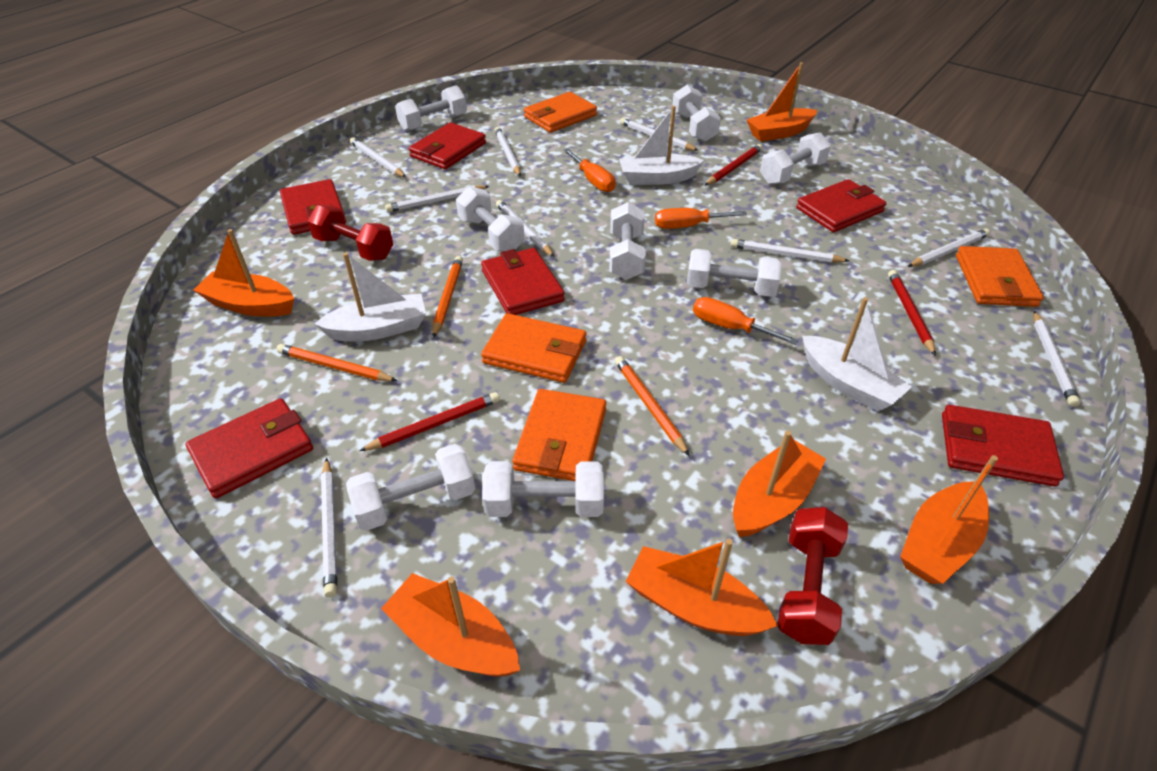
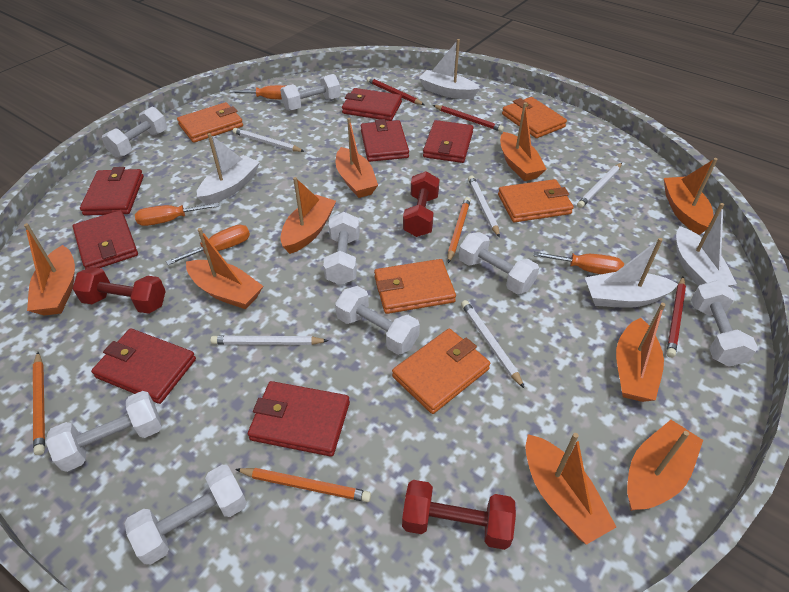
orange boat: [193,229,294,316] [381,573,520,676] [625,538,778,636] [733,430,826,537] [747,62,817,142] [900,455,998,584] = 6 -> [24,223,75,315] [186,228,263,309] [280,177,336,254] [336,118,378,198] [500,102,547,181] [525,433,616,545] [616,303,666,402] [627,420,703,511] [664,158,718,235] = 9
orange screwdriver: [563,149,616,192] [655,208,747,229] [693,297,798,345] = 3 -> [135,203,219,226] [166,224,250,265] [229,85,285,100] [533,252,624,274] = 4
orange wallet: [481,313,586,383] [512,389,606,481] [524,92,597,133] [956,246,1044,307] = 4 -> [177,102,243,143] [374,259,456,314] [392,329,490,414] [498,179,574,222] [502,97,567,138] = 5
red dumbbell: [307,205,393,261] [777,507,848,645] = 2 -> [73,267,166,314] [402,480,516,550] [403,171,440,237] = 3
red wallet: [185,398,313,498] [280,179,346,235] [409,122,486,169] [481,248,565,315] [796,179,887,232] [942,405,1064,487] = 6 -> [73,210,138,269] [80,167,144,216] [91,328,196,404] [248,381,350,457] [342,88,402,121] [361,119,409,162] [423,120,474,163] = 7
white boat: [315,253,426,341] [619,106,704,185] [802,297,912,411] = 3 -> [197,133,260,205] [419,39,480,99] [585,238,678,308] [676,203,737,287] = 4
white pencil: [321,458,337,597] [350,137,406,177] [385,185,489,212] [495,127,521,176] [496,200,555,257] [620,118,699,151] [731,239,849,263] [907,228,990,267] [1034,311,1080,407] = 9 -> [210,336,329,345] [233,128,305,152] [461,300,525,389] [468,175,500,237] [577,163,622,208] = 5

